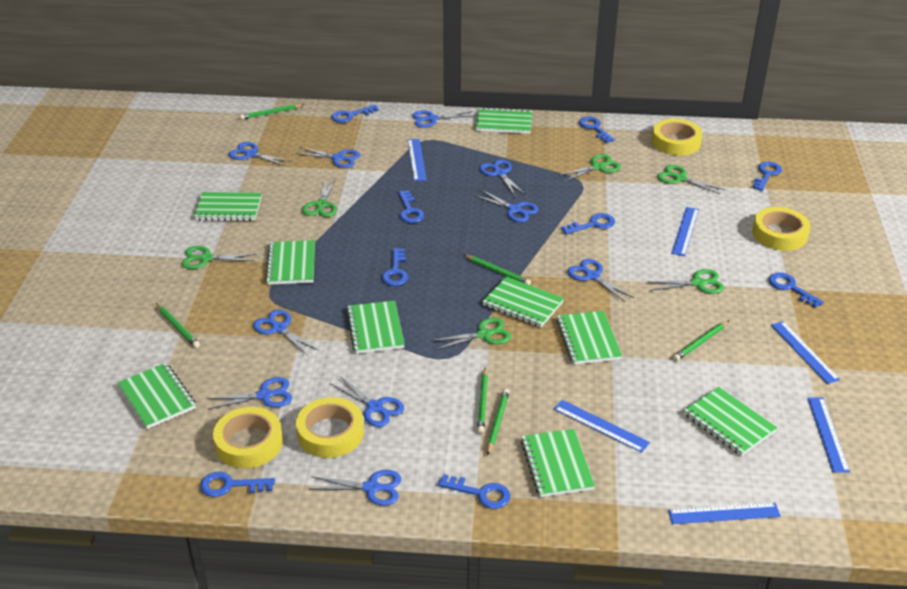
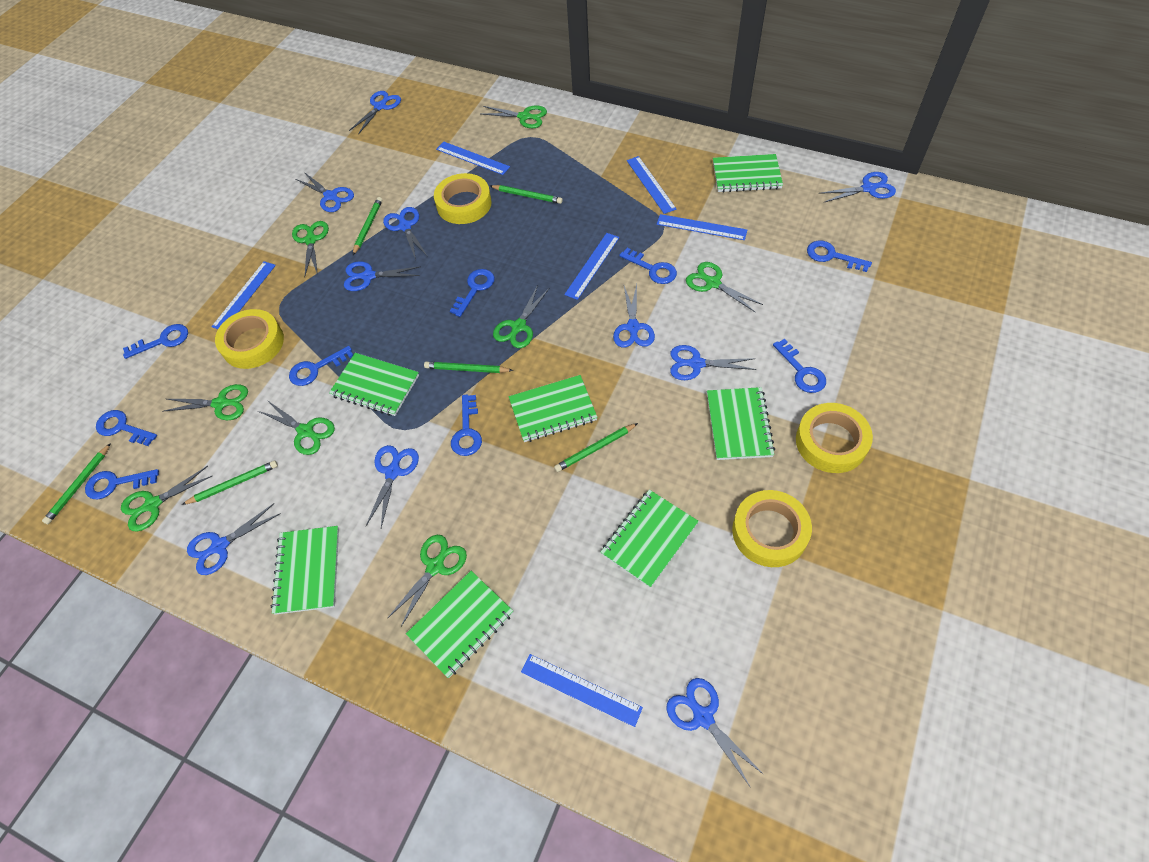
green notebook: [118,363,196,429] [194,192,262,221] [265,240,315,285] [346,300,405,354] [476,107,532,134] [482,276,564,328] [521,429,595,497] [556,311,622,365] [684,387,777,456] = 9 -> [271,526,339,615] [329,353,419,416] [406,571,513,678] [509,375,598,442] [601,490,699,588] [707,387,775,460] [713,154,783,193] = 7
green scissors: [182,246,257,269] [302,178,337,217] [431,318,511,350] [558,154,621,182] [647,269,724,294] [657,165,725,194] = 6 -> [121,466,212,532] [163,384,248,421] [258,400,335,455] [292,221,329,275] [388,535,467,627] [481,105,547,128] [493,285,549,348] [686,262,763,312] = 8

